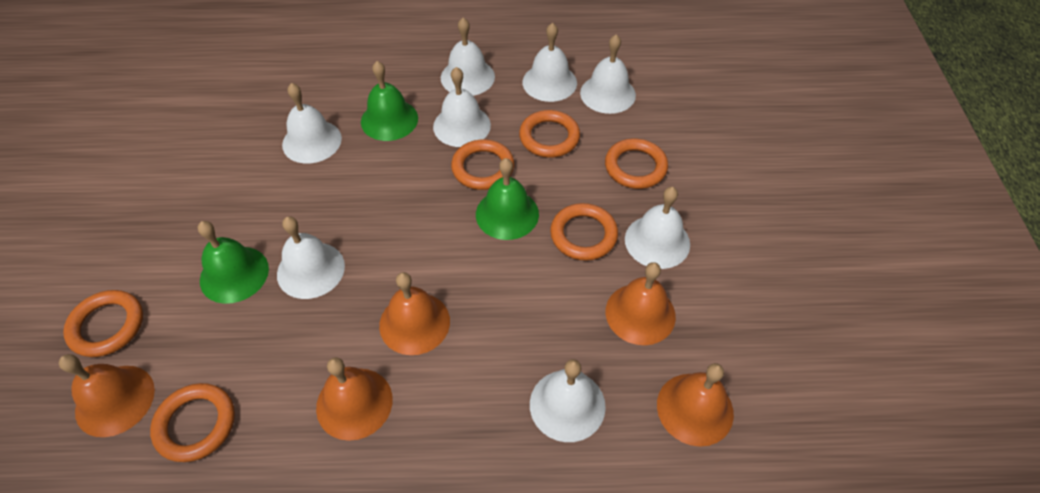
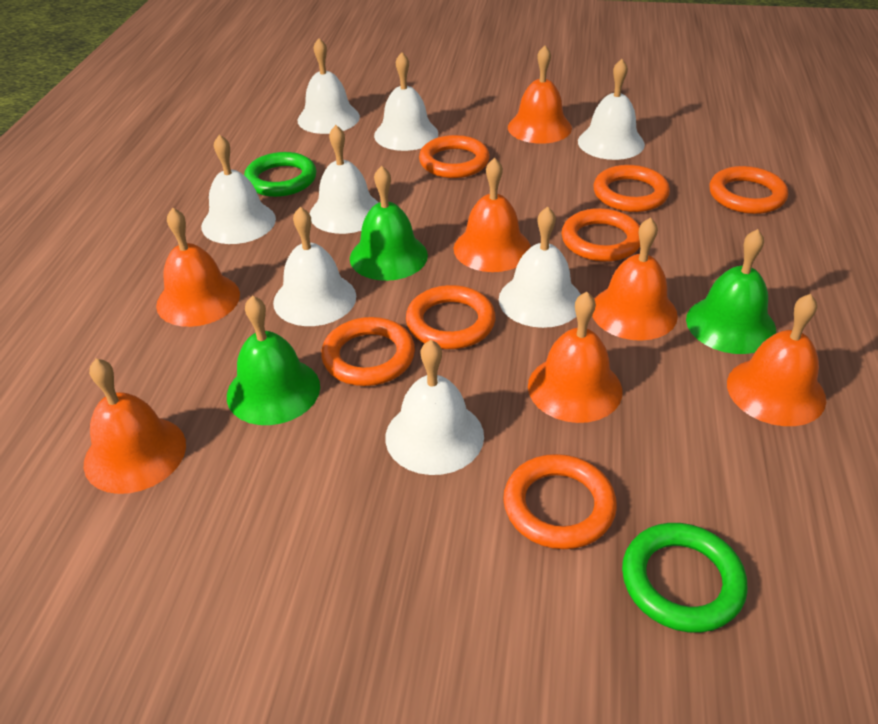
green ring: none = 0 -> [244,152,317,197] [622,523,748,633] = 2
orange bell: [59,354,155,437] [316,357,393,441] [379,272,450,355] [606,262,676,345] [657,363,734,447] = 5 -> [84,358,186,494] [156,208,240,327] [454,158,531,272] [508,45,572,144] [528,292,623,423] [592,217,678,341] [727,294,826,426] = 7
orange ring: [63,290,143,357] [150,383,235,462] [451,139,514,190] [519,110,580,158] [550,203,618,261] [605,138,668,189] = 6 -> [321,317,415,386] [406,285,496,349] [419,135,490,178] [503,454,617,549] [562,208,640,262] [593,165,670,212] [709,166,788,214] = 7

